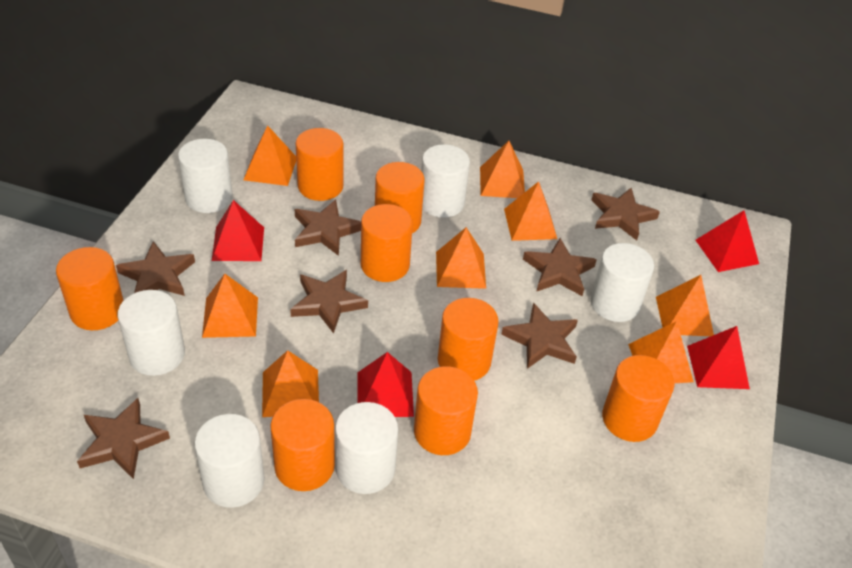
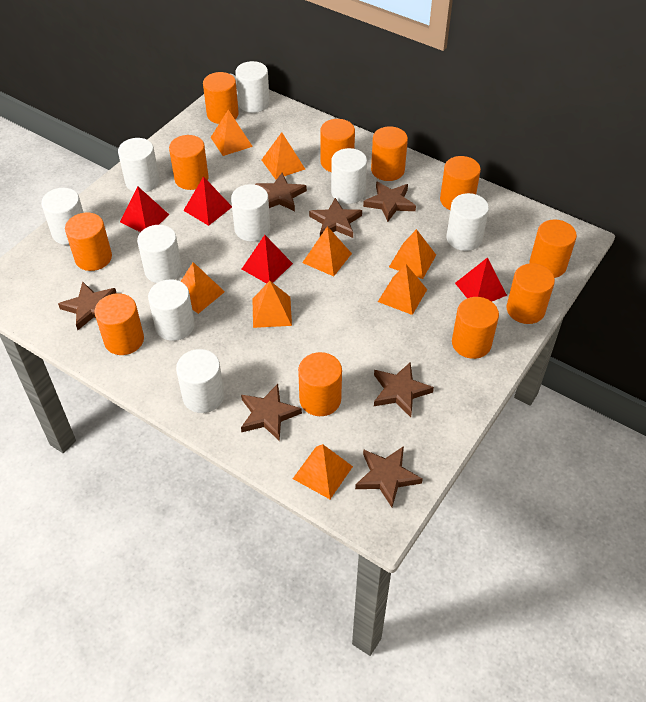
orange cylinder: [56,247,124,330] [270,399,335,491] [296,128,344,201] [361,204,413,282] [375,162,425,233] [414,366,478,455] [438,298,499,381] [602,355,675,442] = 8 -> [65,212,112,271] [95,293,144,355] [169,135,209,190] [203,72,239,124] [298,352,342,416] [320,119,355,172] [371,126,408,181] [440,156,481,210] [452,297,499,359] [507,263,555,324] [529,220,577,278] = 11
white cylinder: [117,290,185,376] [178,139,233,213] [194,414,265,508] [335,402,398,494] [421,144,470,218] [590,243,654,322] = 6 -> [41,188,84,245] [118,138,159,192] [137,225,182,283] [148,279,195,341] [176,349,224,413] [231,184,270,241] [235,61,270,113] [331,148,367,204] [446,193,489,251] = 9

